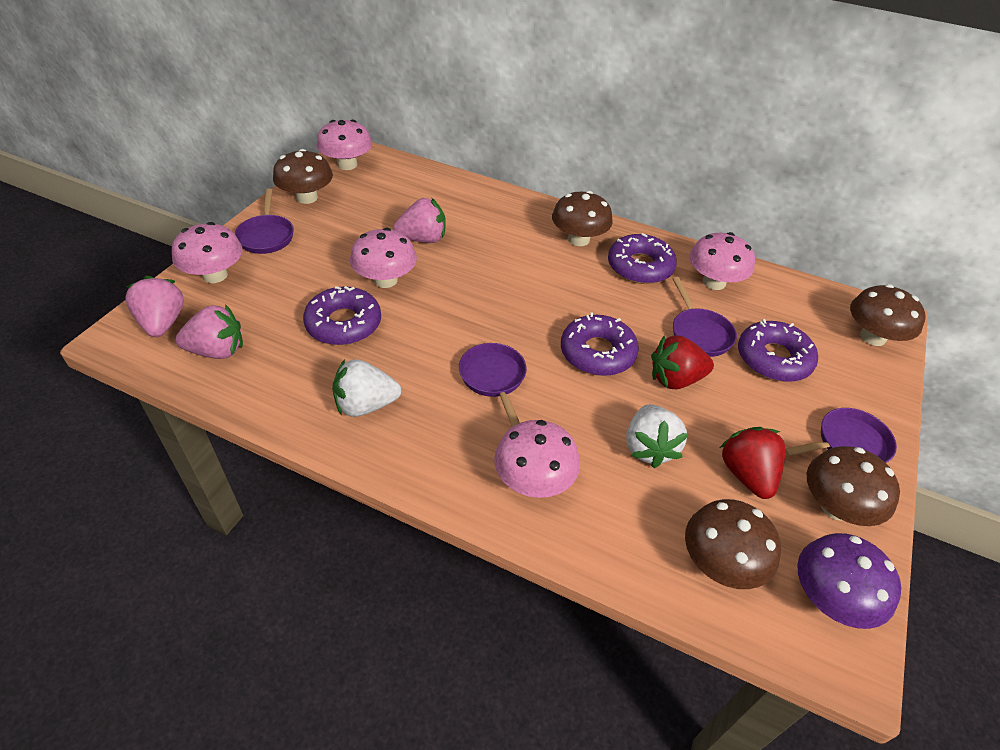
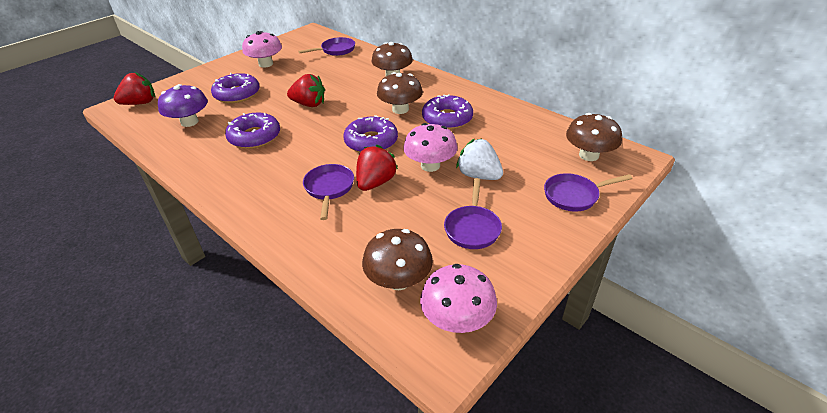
brown mushroom: [273,149,333,204] [552,191,613,246] [685,499,781,589] [807,446,900,526] [850,284,926,346] = 5 -> [362,229,433,290] [372,42,413,76] [377,72,423,114] [566,113,622,161] = 4
pink mushroom: [172,222,243,283] [317,119,372,170] [350,227,417,288] [494,420,580,498] [689,232,755,290] = 5 -> [242,31,282,68] [403,123,458,172] [420,264,497,333] = 3
pink strawberry: [125,276,184,337] [176,304,243,359] [393,198,446,243] = 3 -> none = 0
red strawberry: [651,335,714,389] [720,427,785,499] = 2 -> [114,72,155,105] [287,74,325,107] [356,145,398,191] = 3
white strawberry: [332,359,401,417] [626,404,688,468] = 2 -> [456,138,503,180] = 1

